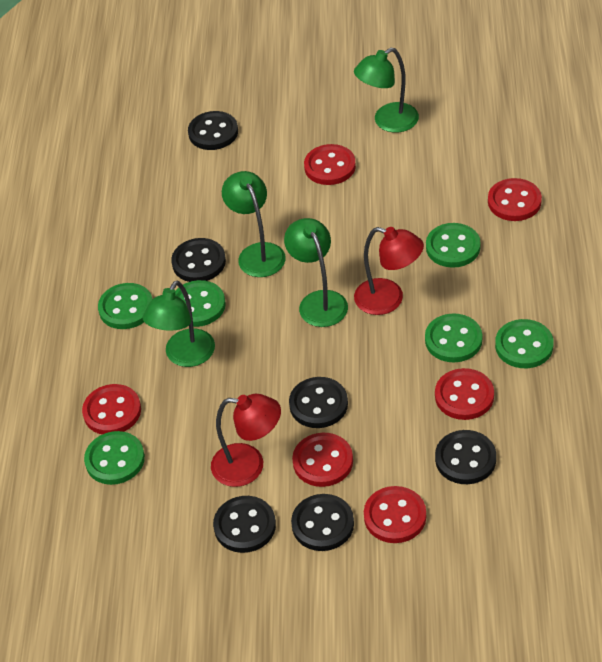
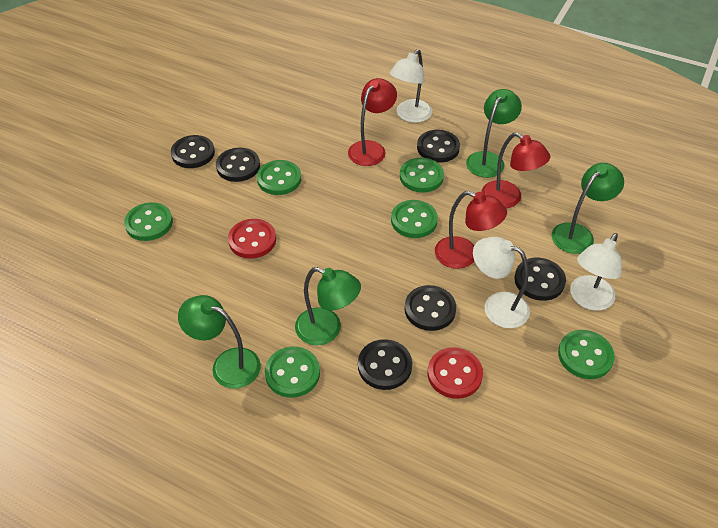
red button: [82,384,141,435] [292,433,353,487] [304,144,356,185] [364,486,426,543] [435,368,494,420] [488,178,542,221] = 6 -> [228,219,276,259] [428,347,483,399] = 2
red lamp: [211,394,281,487] [354,227,424,315] = 2 -> [348,78,397,166] [435,191,507,269] [482,132,550,208] = 3
white lamp: none = 0 -> [390,49,432,123] [473,237,530,328] [570,233,622,311] = 3

